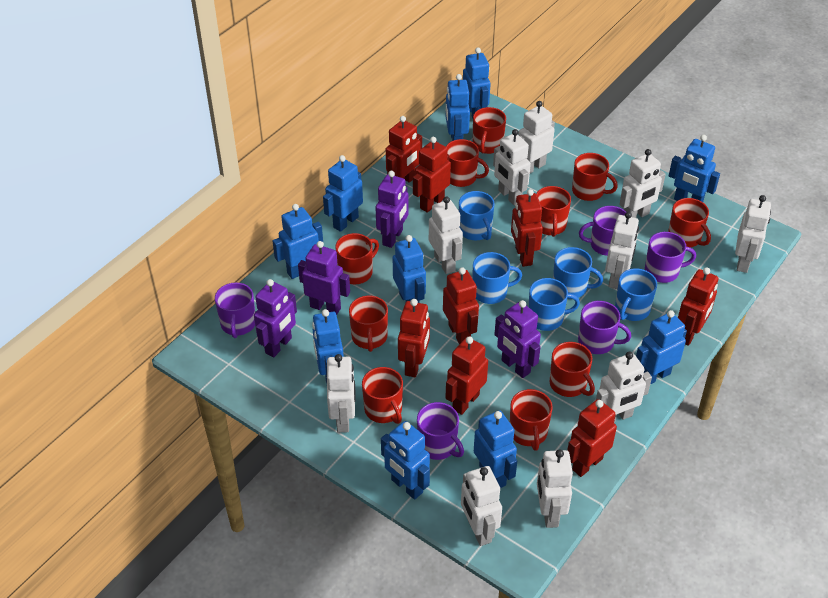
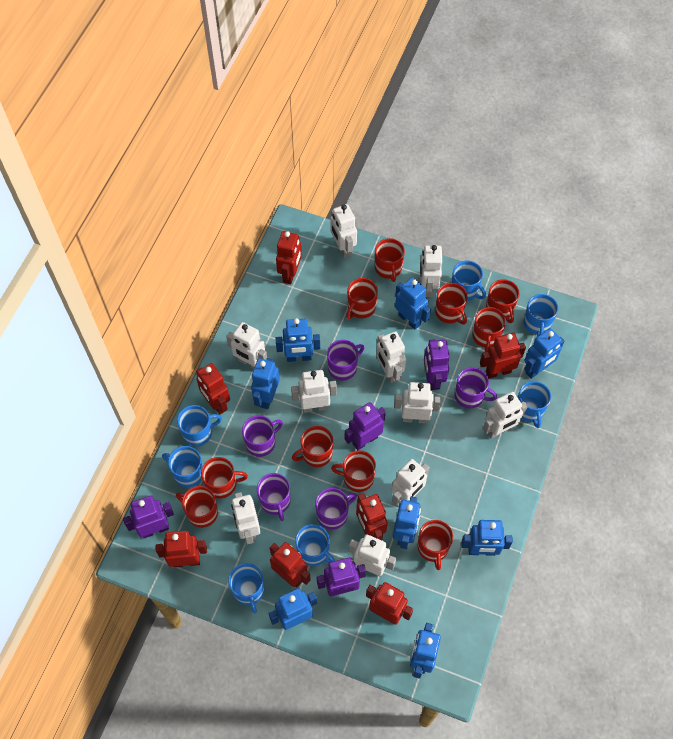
blue mug: [459,191,495,240] [473,252,522,304] [528,278,580,331] [553,247,603,299] [615,269,657,321] = 5 -> [162,446,203,487] [177,405,222,446] [228,563,264,613] [295,524,335,566] [451,261,486,301] [518,381,551,428] [523,294,558,337] = 7
blue robot: [273,204,323,279] [312,309,344,384] [323,155,363,232] [381,421,430,500] [393,235,426,303] [445,74,470,141] [463,47,491,118] [474,410,517,488] [636,310,687,385] [669,135,720,202] = 10 -> [251,358,280,409] [269,588,317,630] [276,318,320,362] [393,496,421,549] [395,277,431,330] [410,623,441,679] [461,520,513,556] [524,328,564,379] = 8
red robot: [386,116,422,183] [398,299,430,377] [413,137,451,213] [443,267,479,344] [445,336,488,415] [511,189,543,267] [567,399,617,477] [678,267,719,346] = 8 -> [155,531,207,567] [196,363,230,414] [270,542,311,588] [276,231,302,284] [356,493,388,540] [366,582,413,625] [480,333,526,379] = 7

